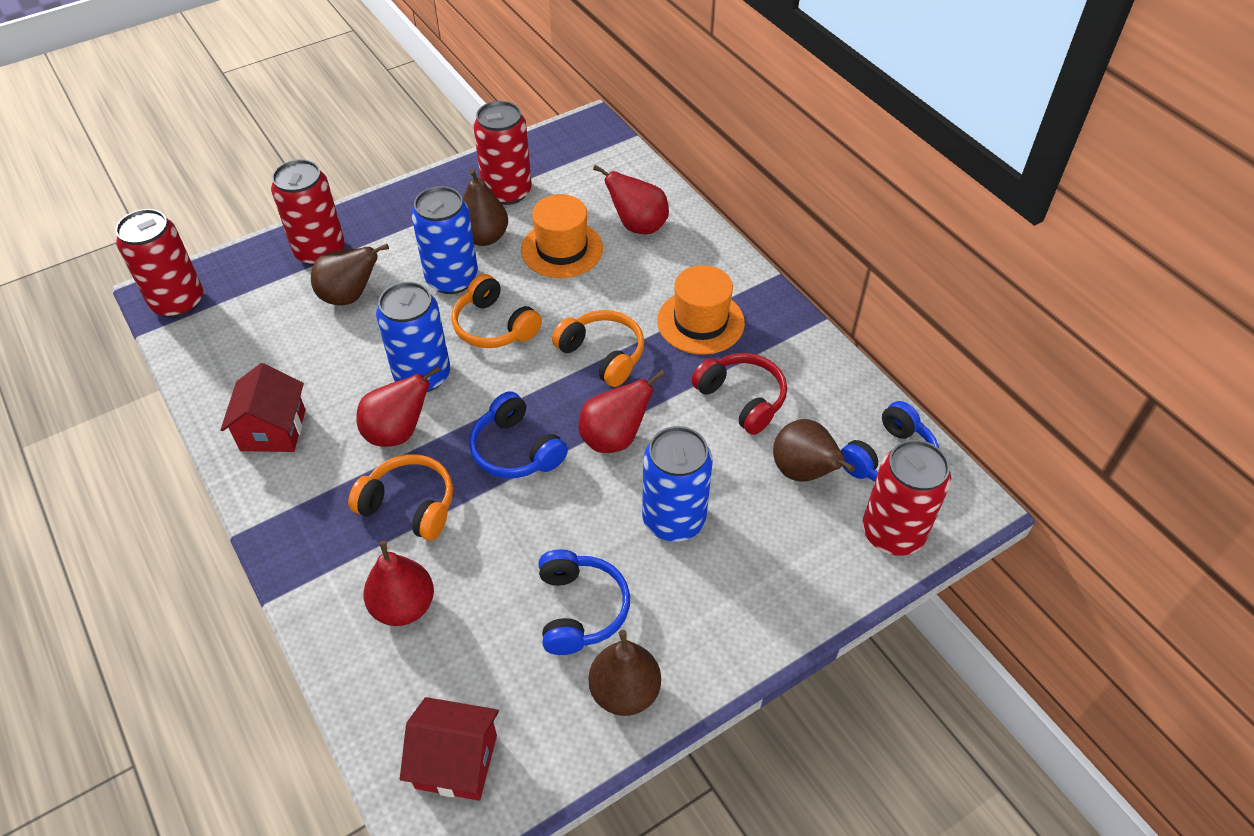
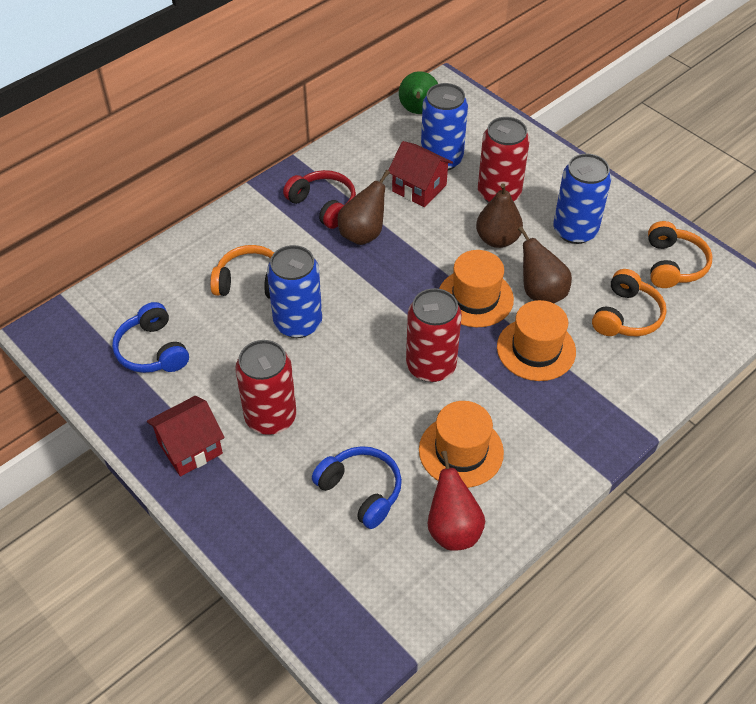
blue headphones: [469,391,568,478] [539,549,630,655] [841,401,939,482] = 3 -> [112,302,189,373] [312,446,402,529] = 2
brown pear: [311,244,389,305] [462,169,508,246] [589,630,661,716] [773,419,855,482] = 4 -> [338,170,390,245] [476,183,523,248] [518,226,572,303] = 3
green pear: none = 0 -> [399,71,438,114] = 1
orange hat: [521,194,603,278] [657,265,745,355] = 2 -> [419,401,504,488] [439,250,514,327] [497,300,576,381] = 3
red can: [115,209,203,318] [271,159,345,266] [473,101,532,205] [862,440,951,556] = 4 -> [235,340,297,435] [406,288,462,382] [478,117,530,203] = 3
red pear: [356,366,441,447] [363,540,434,626] [578,370,665,453] [593,165,669,234] = 4 -> [428,451,485,551] = 1

